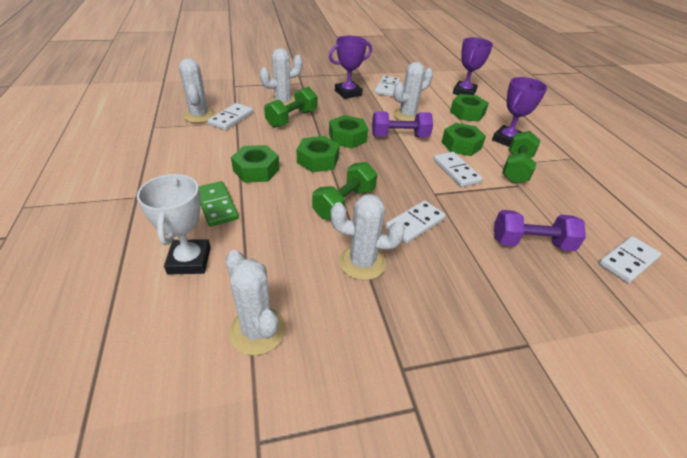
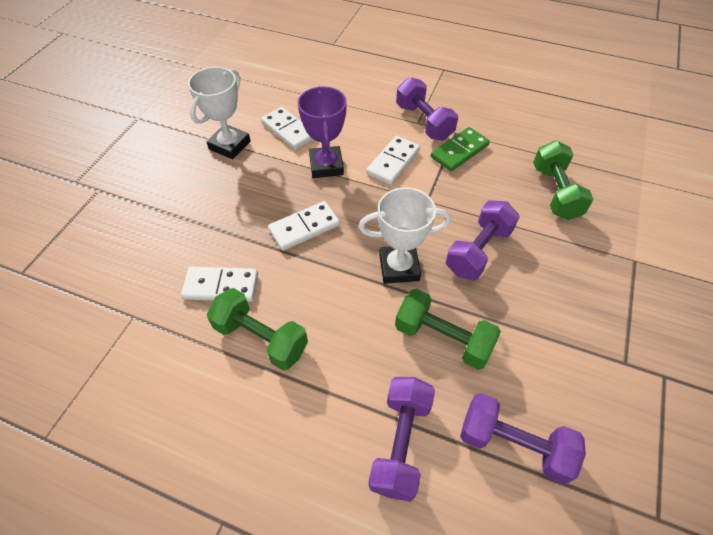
green nut: [231,145,280,183] [296,136,340,173] [329,115,368,148] [442,123,486,156] [450,94,489,122] = 5 -> none = 0
purple dumbbell: [372,111,433,137] [494,210,586,251] = 2 -> [368,377,435,502] [396,77,458,140] [446,200,520,280] [460,393,586,484] = 4
purple trophy: [329,36,372,99] [453,37,493,95] [492,77,547,147] = 3 -> [298,86,347,178] = 1
white cactus: [179,58,216,123] [226,250,286,355] [260,48,303,106] [331,194,405,280] [393,62,433,121] = 5 -> none = 0
white domino: [208,103,253,130] [375,75,400,97] [385,201,446,243] [433,152,482,187] [599,236,661,283] = 5 -> [181,267,258,302] [261,107,313,150] [268,201,340,251] [366,136,420,185] = 4
white trophy: [137,174,211,274] = 1 -> [188,67,251,159] [359,187,451,284] = 2

